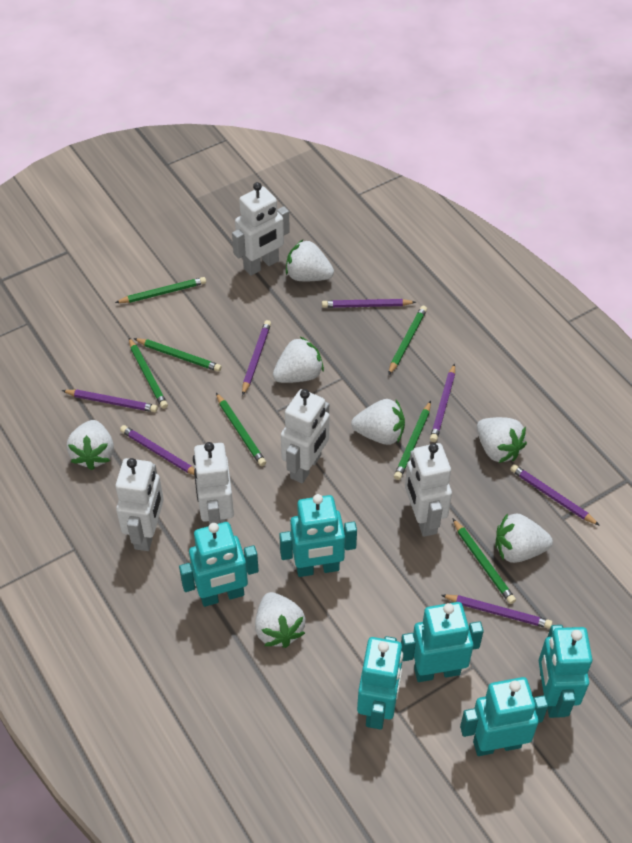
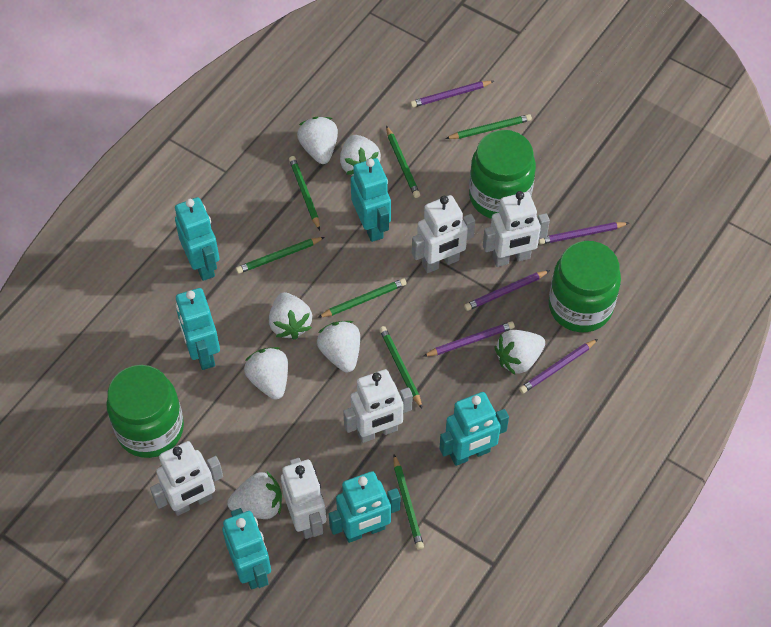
green jar: none = 0 -> [106,365,184,458] [469,130,536,219] [549,241,621,332] = 3
purple pencil: [62,389,158,412] [120,425,195,475] [242,320,271,396] [322,299,416,308] [430,363,455,442] [441,595,552,629] [510,464,600,526] = 7 -> [410,81,494,108] [423,321,515,357] [464,270,550,311] [519,339,598,394] [538,222,629,245] = 5

